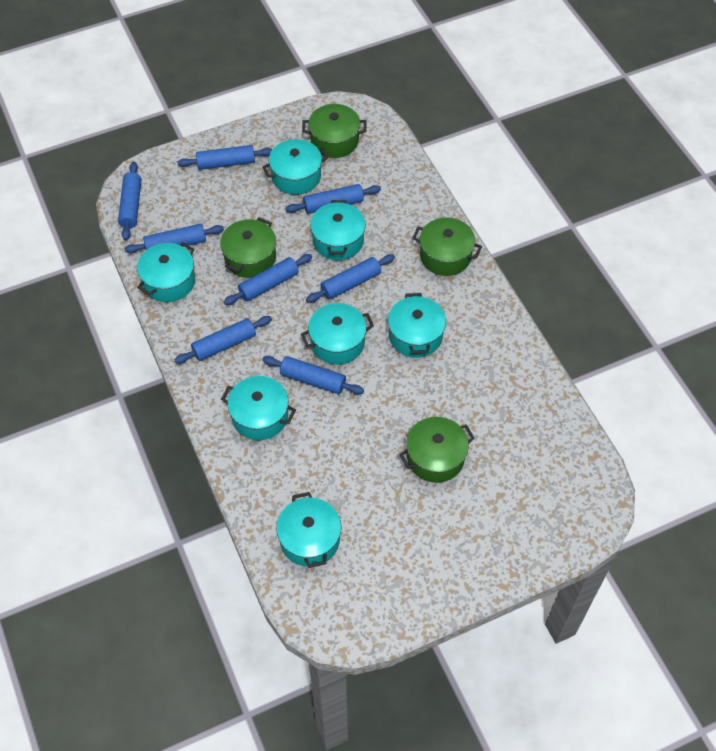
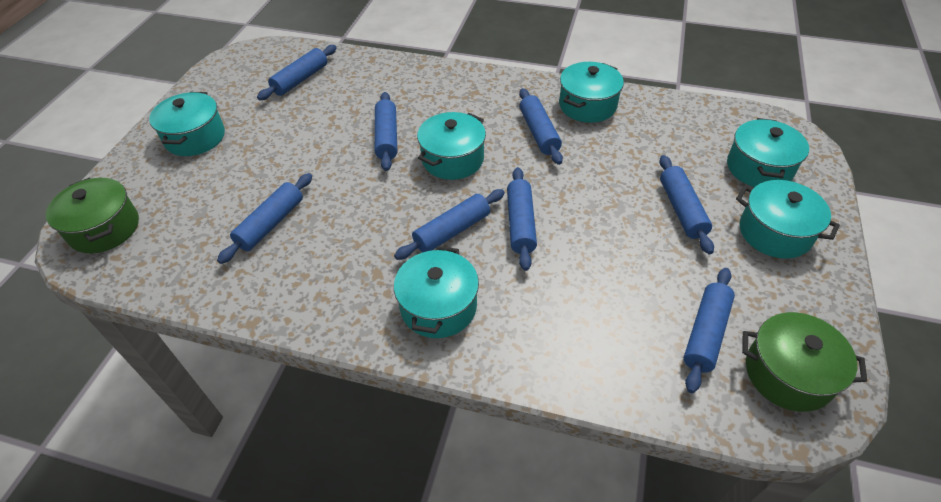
green pot: [220,217,276,278] [302,104,367,158] [399,417,475,483] [412,217,482,276] = 4 -> [46,178,139,253] [742,312,867,412] = 2
turquoise pot: [137,242,195,302] [221,376,296,440] [262,139,329,195] [276,492,341,568] [301,303,374,365] [310,200,366,260] [388,293,446,358] = 7 -> [149,92,225,156] [394,246,479,338] [417,112,486,180] [559,62,624,123] [727,118,809,187] [736,180,840,259] = 6

